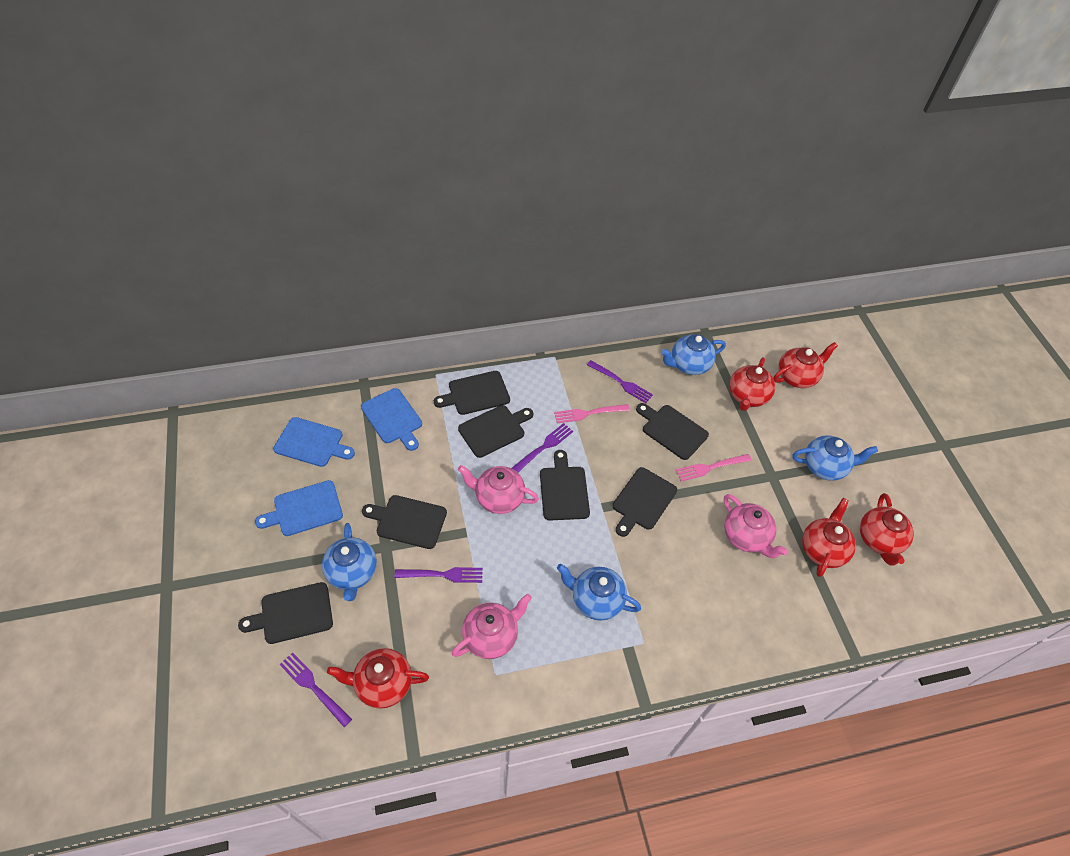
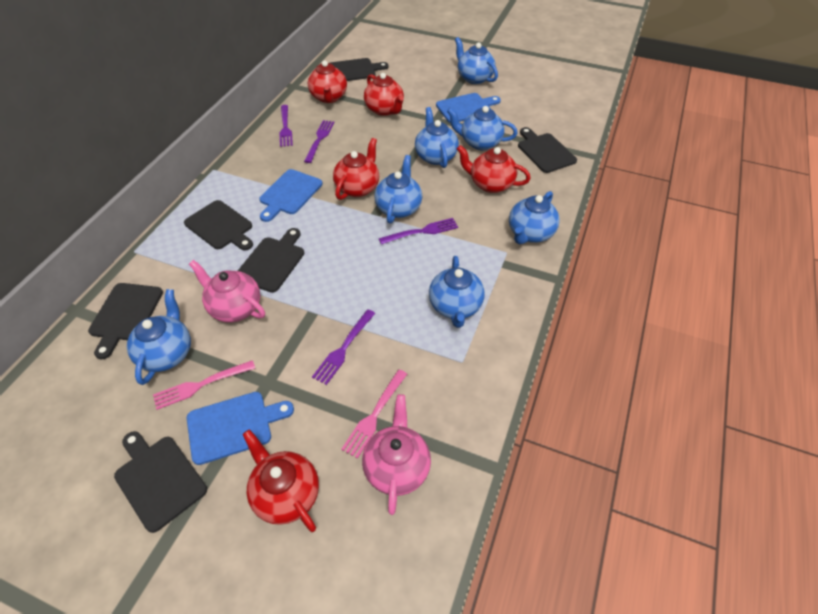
black cutting board: [238,582,333,644] [362,495,447,549] [434,371,510,415] [458,405,533,458] [540,450,590,520] [613,467,677,537] [636,403,709,460] = 7 -> [88,283,163,359] [114,431,207,533] [184,200,253,251] [238,228,304,293] [330,58,389,81] [518,127,577,173] = 6
blue teapot: [322,523,377,601] [557,564,641,621] [661,334,726,375] [792,435,878,481] = 4 -> [127,289,191,385] [374,155,422,223] [415,107,459,168] [429,256,485,328] [447,106,517,150] [455,37,498,84] [509,191,560,244] = 7
pink teapot: [452,594,532,659] [458,465,539,514] [724,494,788,558] = 3 -> [189,260,265,322] [362,394,431,515] = 2

